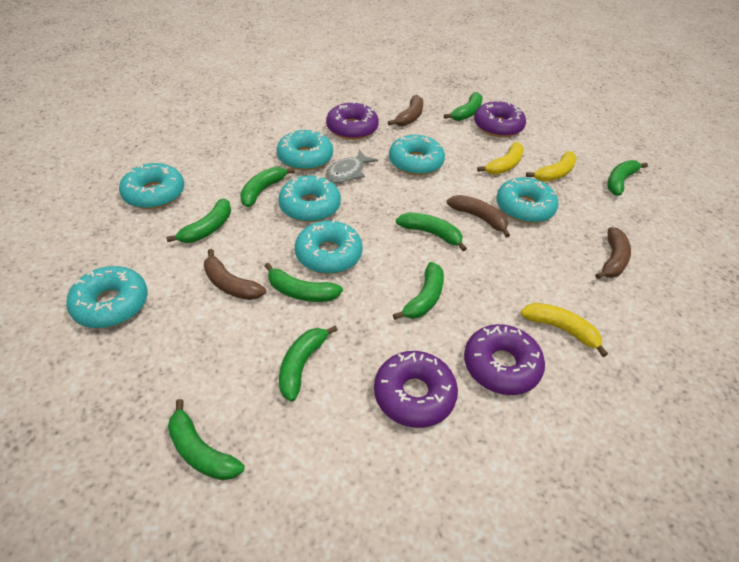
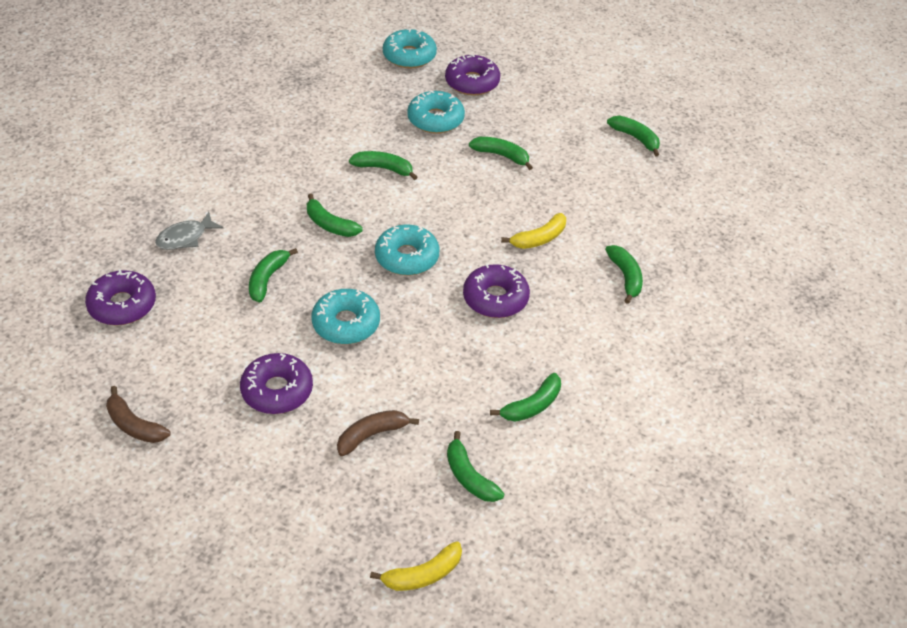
brown banana: [204,249,266,300] [388,95,423,126] [447,195,510,237] [595,227,631,279] = 4 -> [106,386,171,443] [337,410,419,456] = 2
green banana: [166,198,231,243] [168,399,245,481] [240,167,295,207] [265,263,343,302] [279,326,338,402] [393,262,444,320] [396,212,467,251] [444,92,482,121] [607,160,648,196] = 9 -> [249,248,298,302] [307,193,363,237] [349,151,417,180] [447,431,504,502] [469,137,533,170] [490,373,561,422] [605,245,643,304] [607,116,660,156] = 8
turquoise donut: [66,266,148,328] [119,163,184,209] [277,130,333,171] [278,175,341,222] [295,219,363,274] [389,135,445,175] [496,177,558,223] = 7 -> [311,289,380,344] [375,224,440,276] [383,28,437,68] [407,90,465,134] = 4
yellow banana: [477,142,524,175] [521,303,608,357] [526,151,577,182] = 3 -> [370,541,462,591] [501,213,566,249] = 2

